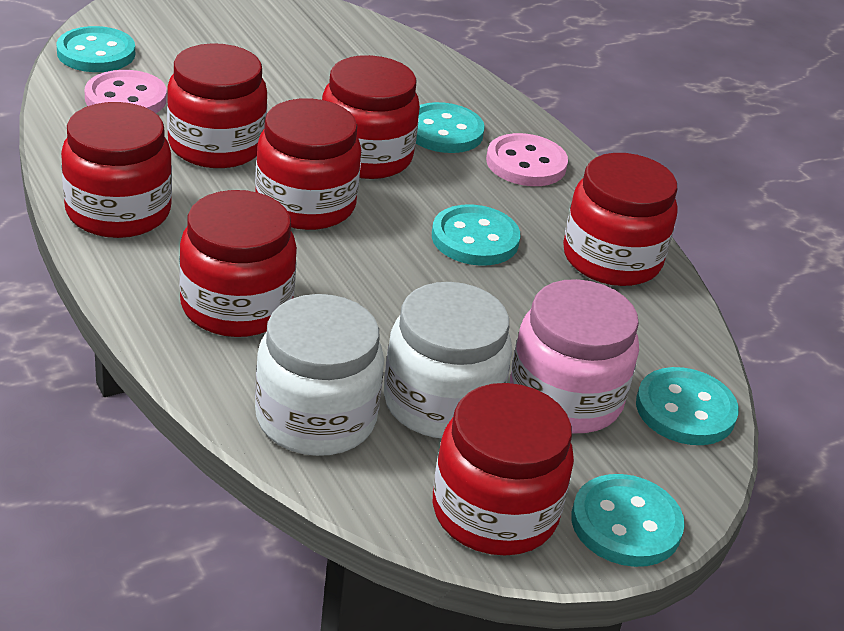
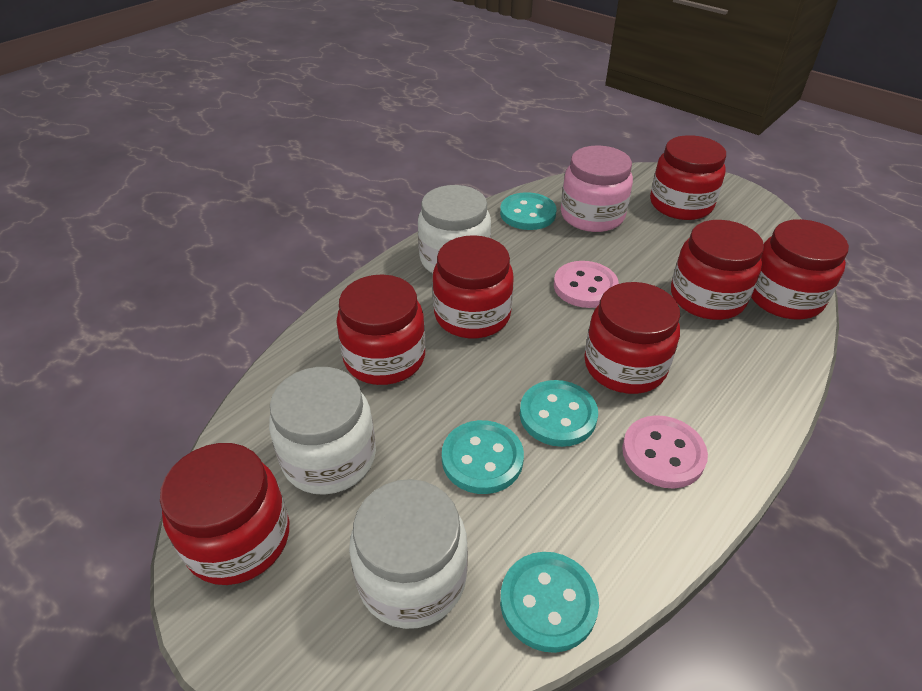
turquoise button: [56,26,135,72] [416,102,485,153] [432,204,521,266] [571,474,685,567] [636,367,739,445] = 5 -> [442,420,524,494] [500,192,556,230] [500,552,599,653] [520,380,598,447] = 4
white jar: [255,294,384,456] [384,282,512,438] = 2 -> [269,367,376,495] [349,479,468,629] [418,185,491,273] = 3

